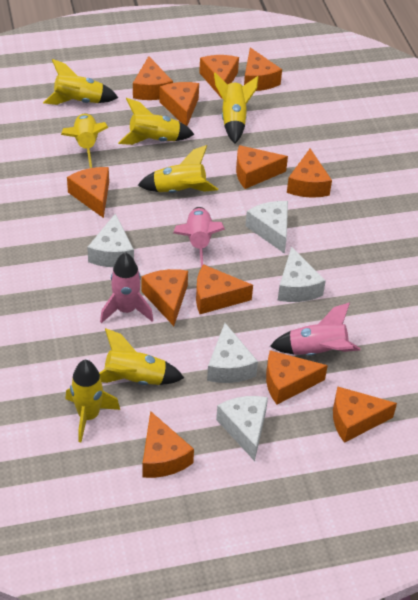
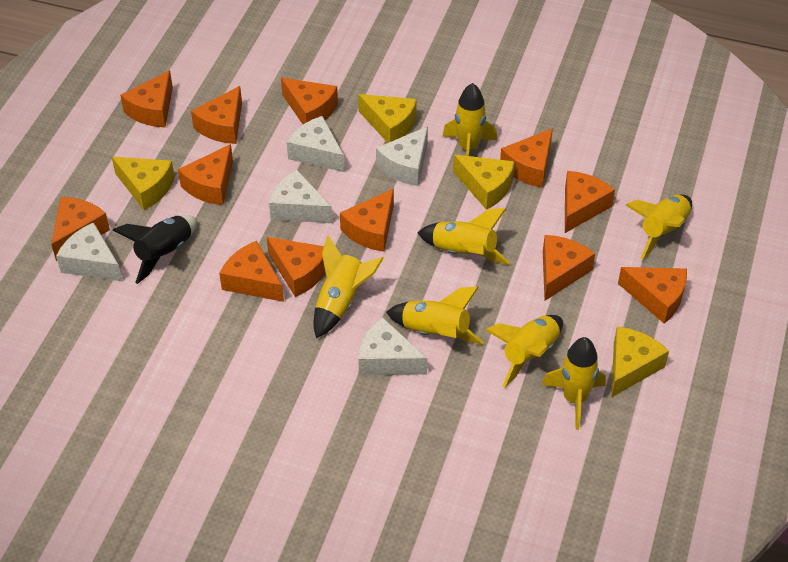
black rocket: none = 0 -> [112,215,197,284] = 1
pink rocket: [100,252,153,323] [173,207,225,267] [270,302,361,356] = 3 -> none = 0
yellow cheese: none = 0 -> [112,157,175,210] [358,94,417,143] [453,155,515,210] [612,326,669,397] = 4

